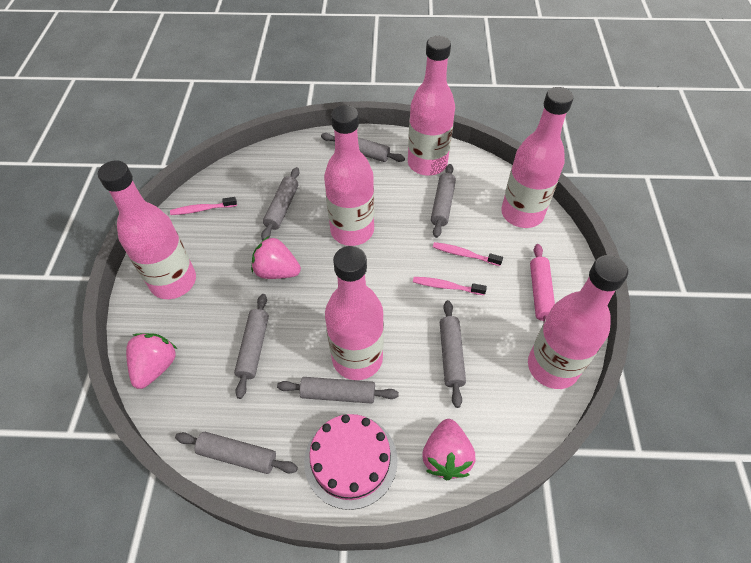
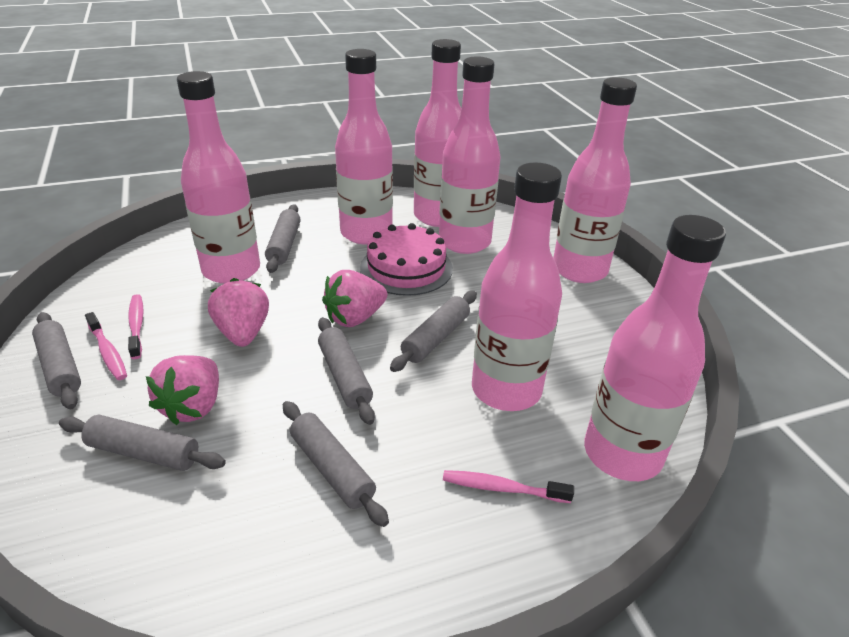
grey rolling pin: [175,432,298,474] [234,294,269,399] [261,167,299,240] [277,377,399,404] [321,133,405,162] [431,164,456,238] [440,300,466,408] = 7 -> [32,312,81,409] [59,415,226,471] [265,204,301,273] [283,401,389,527] [318,317,375,425] [390,291,477,372] = 6
pink bottle: [98,160,196,299] [324,105,374,246] [325,246,384,380] [408,36,455,176] [501,87,573,228] [528,255,628,389] = 6 -> [177,71,260,284] [335,49,393,245] [414,39,461,227] [439,56,501,254] [472,163,562,411] [553,77,637,283] [584,215,726,481] = 7
pink rolling pin: [530,244,555,324] = 1 -> none = 0

